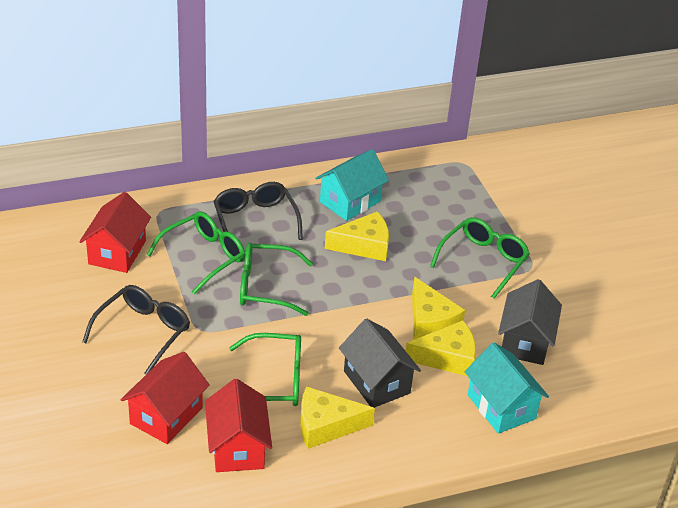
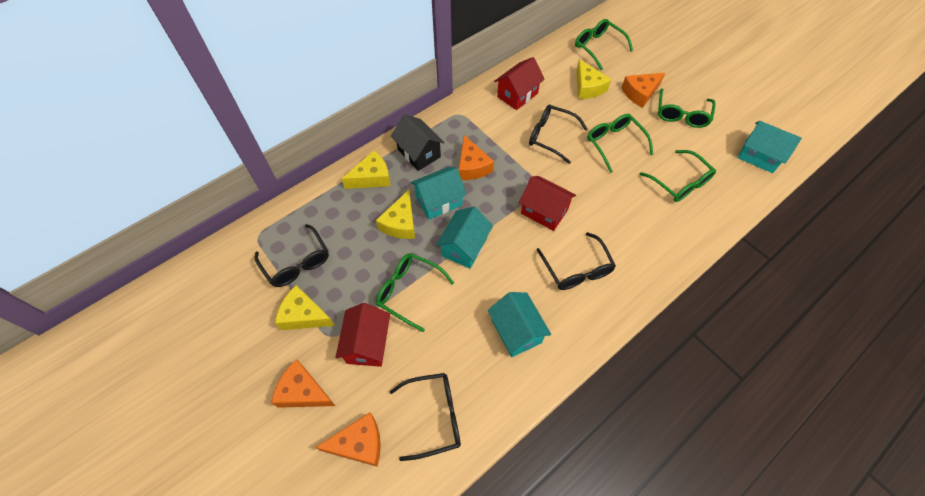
black glasses: [82,285,190,375] [213,182,303,240] = 2 -> [255,224,329,287] [390,373,461,461] [529,105,588,164] [537,232,616,290] = 4
black house: [339,318,421,408] [498,279,562,365] = 2 -> [391,114,445,171] = 1
green glasses: [147,211,245,294] [229,333,301,406] [240,243,313,316] [430,217,530,299] = 4 -> [376,253,454,332] [575,19,633,70] [587,114,653,173] [640,150,716,202] [658,88,715,128] = 5
orange cheese: none = 0 -> [271,359,335,408] [315,412,381,467] [459,135,494,180] [621,73,665,108] = 4
turquoise house: [315,149,389,221] [465,343,549,434] = 2 -> [411,167,466,219] [436,207,493,269] [488,292,551,357] [738,121,802,173] = 4

